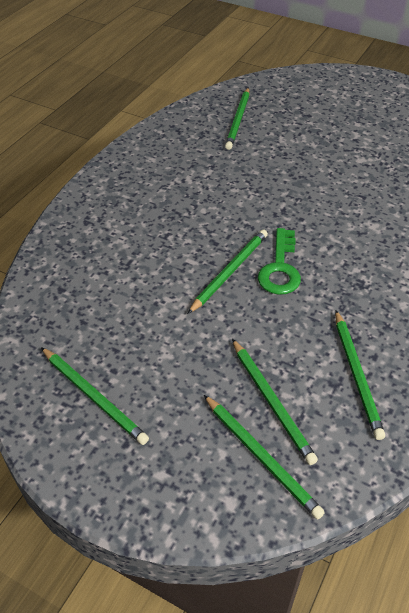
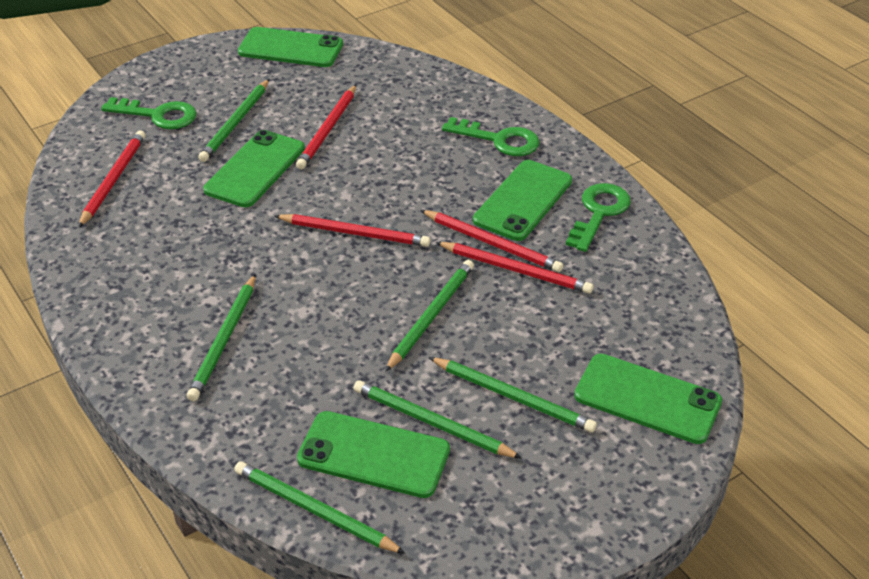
green key: [258,228,301,295] = 1 -> [101,97,197,130] [442,117,540,156] [566,183,631,252] = 3
green phone: none = 0 -> [203,130,305,207] [238,27,343,67] [297,411,450,498] [473,160,572,241] [574,354,722,444] = 5
red pencil: none = 0 -> [78,130,145,228] [275,214,430,247] [296,85,356,169] [421,210,563,272] [436,242,593,294] = 5

